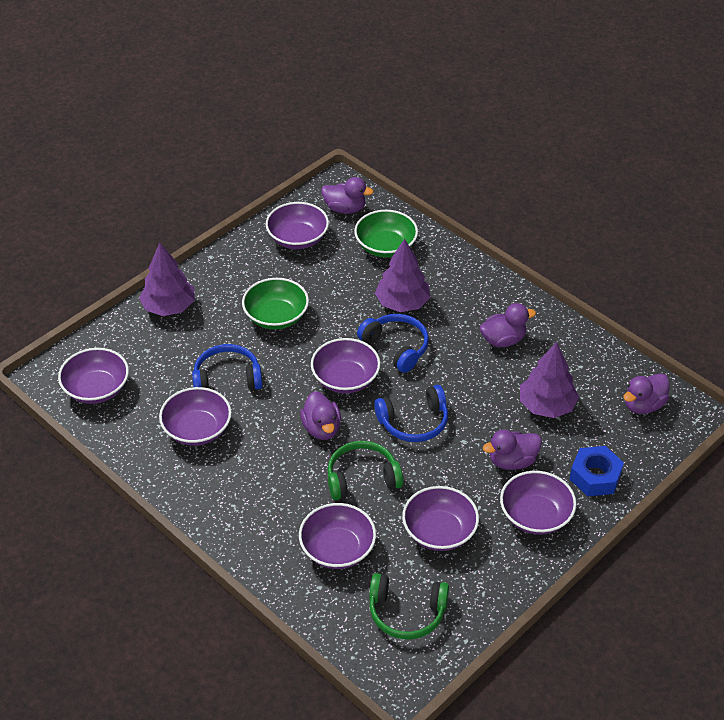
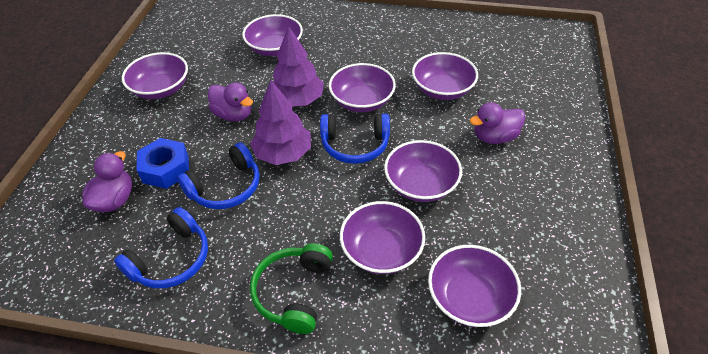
green bowl: [242,278,309,330] [354,210,418,258] = 2 -> none = 0
green headphones: [327,441,403,500] [369,573,449,639] = 2 -> [250,243,333,334] = 1
purple duck: [300,391,341,440] [321,177,374,214] [480,303,536,347] [483,429,542,470] [623,373,670,414] = 5 -> [82,151,132,212] [208,82,253,122] [470,103,526,144] = 3
purple tree: [139,243,195,316] [375,239,430,312] [520,342,579,418] = 3 -> [250,80,311,165] [273,26,324,107] = 2

